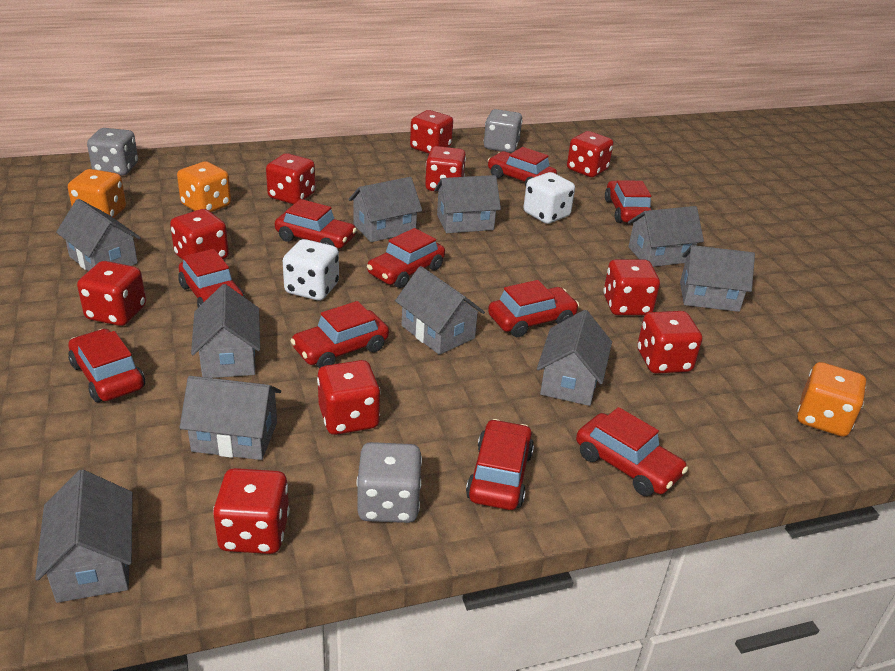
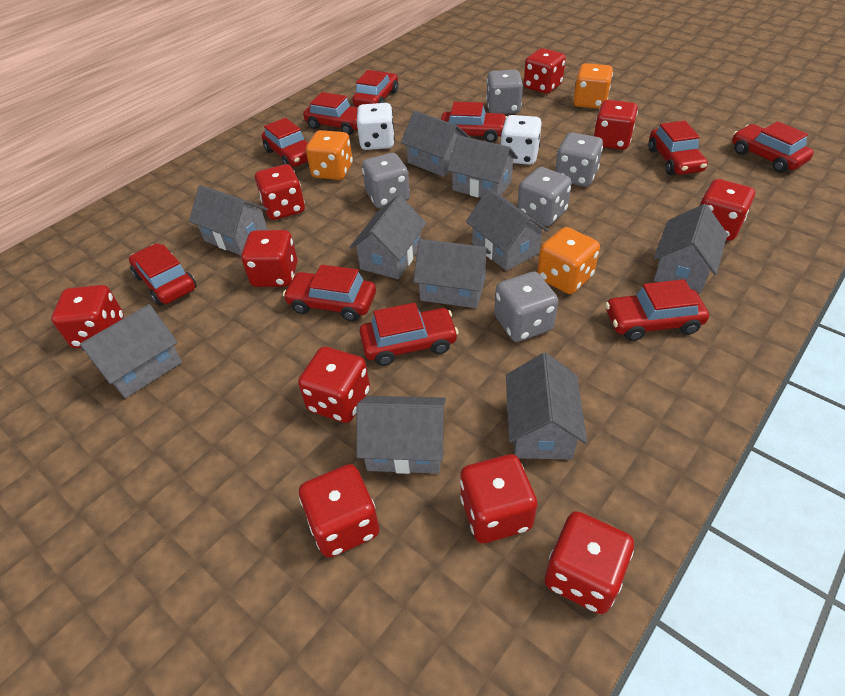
grey dice: [87,128,138,176] [357,442,422,523] [484,109,522,153] = 3 -> [362,153,410,208] [486,70,523,114] [494,272,558,342] [517,167,572,226] [555,133,603,187] = 5

